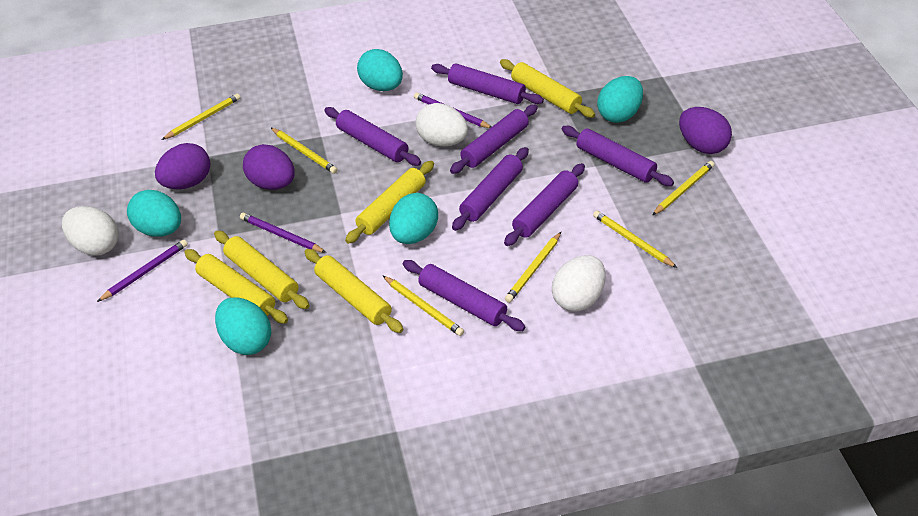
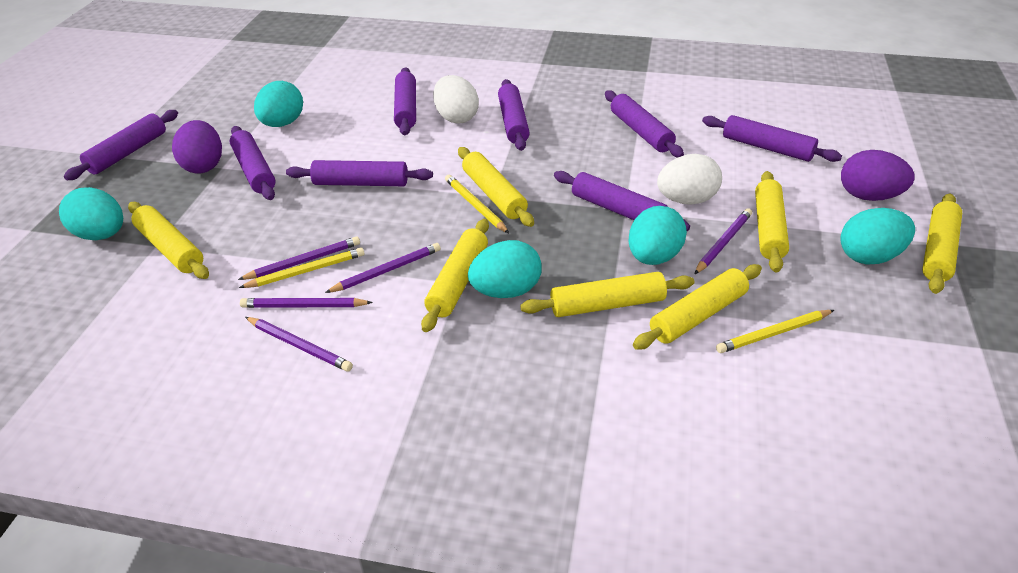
purple egg: [155,143,210,189] [243,144,295,190] [679,107,732,154] = 3 -> [172,120,222,173] [841,150,915,201] = 2
purple pencil: [97,240,188,302] [240,213,327,253] [414,93,492,128] = 3 -> [238,237,360,280] [240,298,373,308] [245,317,353,371] [325,243,441,293] [695,208,752,274] = 5
purple rolling pin: [324,107,421,166] [403,260,525,331] [431,63,544,104] [450,104,538,174] [452,147,529,231] [504,163,585,246] [562,126,674,186] = 7 -> [64,110,178,180] [230,126,276,200] [286,160,433,186] [394,68,416,135] [498,79,530,151] [554,171,690,231] [605,91,684,158] [702,115,842,162] = 8
white egg: [62,206,118,256] [416,103,468,146] [552,255,606,312] = 3 -> [433,75,479,124] [657,154,722,205] = 2
yellow pencil: [161,93,240,140] [271,128,338,174] [383,276,464,336] [505,232,561,303] [593,210,677,268] [652,161,715,215] = 6 -> [239,247,364,288] [445,175,509,233] [716,310,834,353] = 3
yellow rolling pin: [184,249,288,324] [214,231,309,309] [305,249,403,333] [345,161,434,244] [500,59,595,118] = 5 -> [128,202,209,279] [421,219,489,332] [458,147,534,227] [520,272,694,317] [633,264,762,349] [755,171,789,272] [922,193,962,294] = 7

